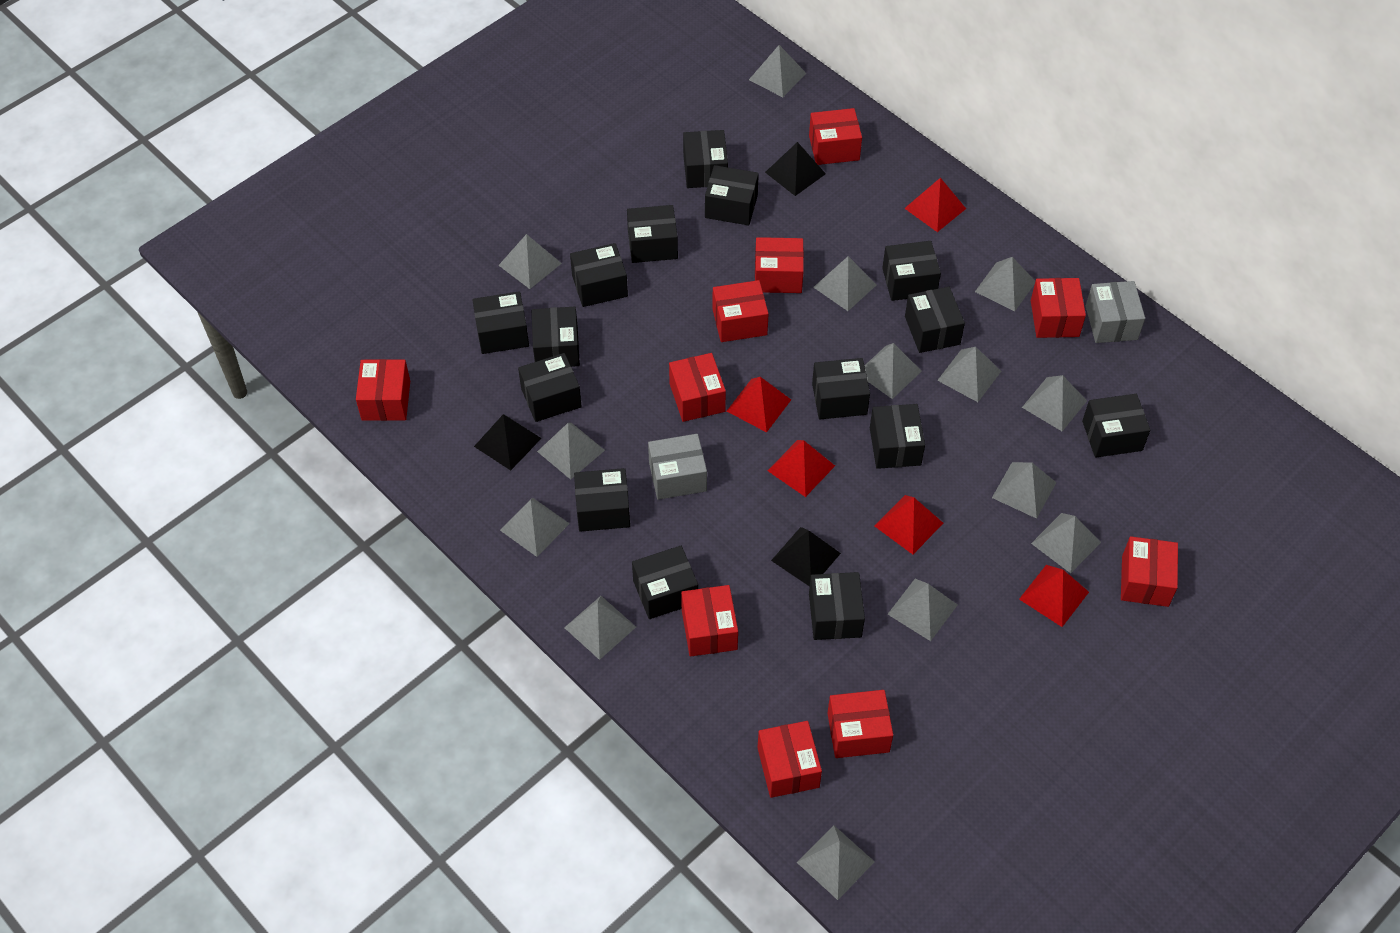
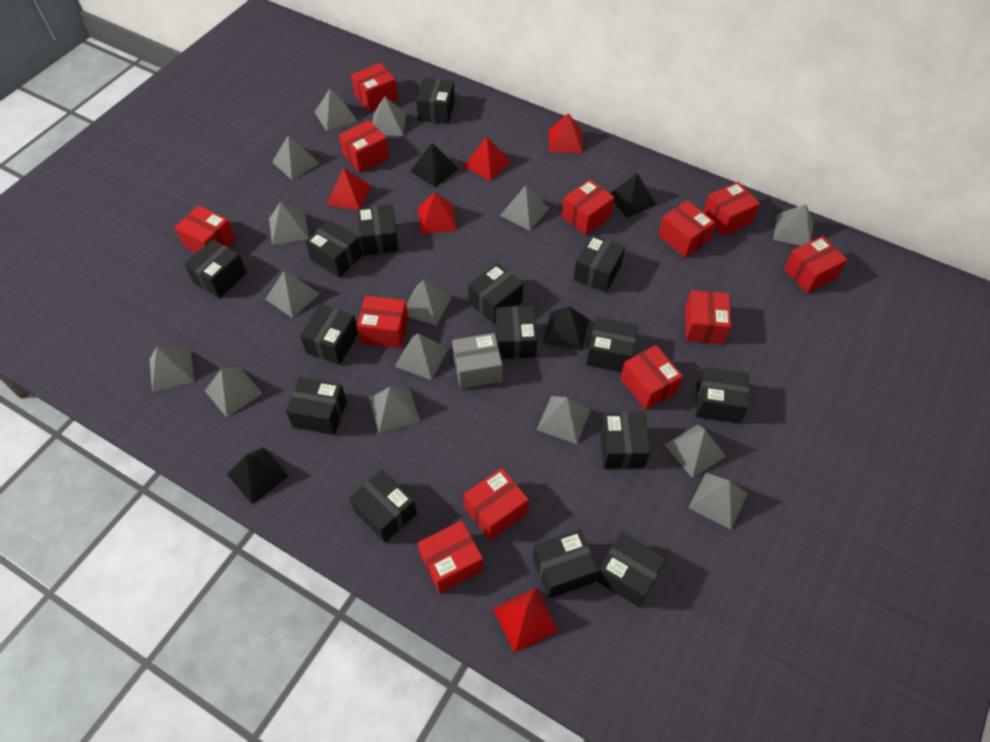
black pyramid: [474,414,541,470] [765,142,826,196] [771,527,841,587] = 3 -> [227,447,289,504] [410,143,458,187] [543,306,589,351] [610,173,656,218] = 4
grey box: [648,434,707,500] [1086,281,1145,343] = 2 -> [452,333,502,389] = 1
grey pyramid: [498,234,562,289] [500,498,570,557] [537,423,605,480] [564,596,636,660] [749,45,806,97] [797,825,875,900] [813,256,876,311] [864,343,922,399] [888,579,957,641] [937,347,1001,402] [975,257,1035,311] [992,462,1057,519] [1022,375,1087,431] [1031,513,1101,573] = 14 -> [150,347,194,392] [205,368,263,417] [266,271,320,318] [269,202,309,245] [272,135,320,180] [314,89,357,131] [369,387,420,433] [372,96,406,136] [395,333,449,380] [406,280,452,326] [500,185,549,230] [537,396,591,444] [665,424,726,478] [689,473,748,530] [773,204,814,246] = 15
red box: [356,359,410,421] [669,353,726,422] [681,585,738,656] [712,280,769,342] [755,237,804,293] [758,721,822,798] [809,108,862,165] [827,690,893,758] [1031,278,1086,338] [1121,536,1178,607] = 10 -> [175,205,236,253] [339,120,389,172] [351,63,398,112] [357,296,409,348] [418,521,483,593] [464,468,529,540] [562,179,615,235] [620,345,683,410] [658,200,716,258] [685,290,731,344] [703,182,760,236] [784,236,847,293] = 12

